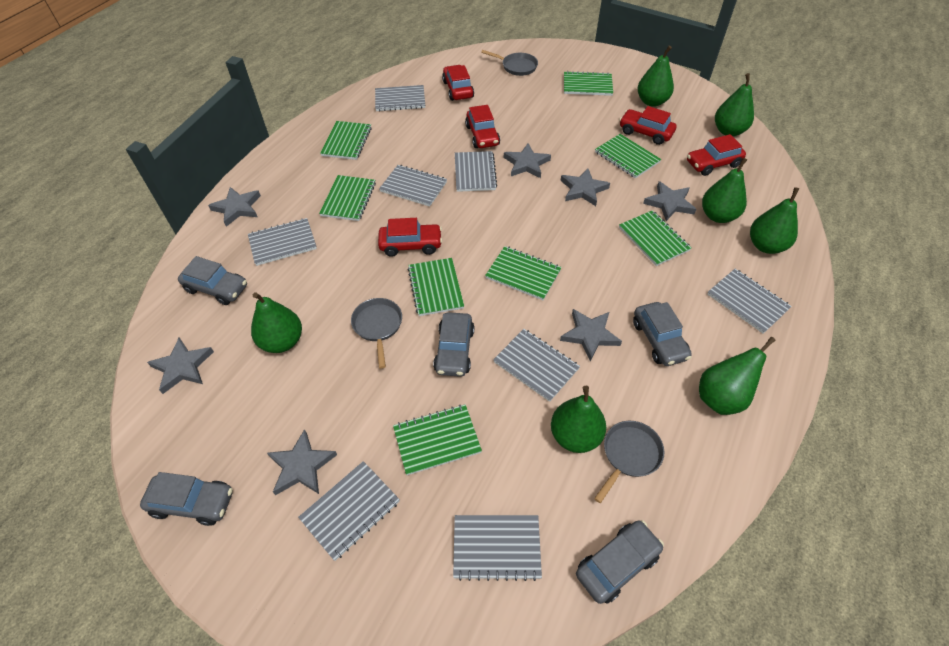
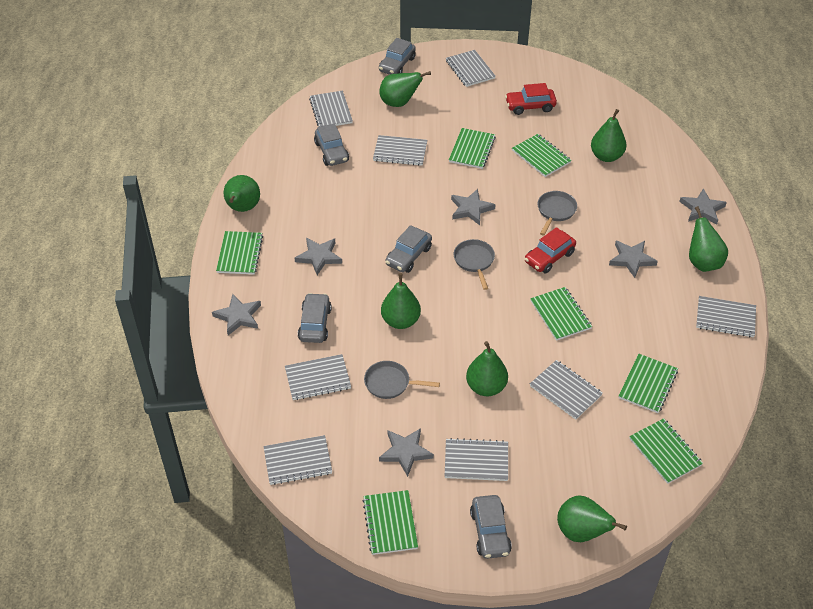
green notebook: [319,175,376,221] [320,121,372,160] [393,404,482,475] [408,258,464,316] [485,246,562,300] [564,71,613,96] [595,134,661,178] [619,210,691,266] = 8 -> [216,231,263,275] [362,490,418,555] [449,128,496,169] [512,134,572,177] [530,287,592,341] [619,354,678,413] [629,418,703,484] = 7
grey star: [147,338,214,394] [208,187,261,227] [267,429,337,495] [504,144,551,178] [560,168,610,206] [560,309,622,361] [643,181,696,221] = 7 -> [212,294,261,335] [295,238,342,275] [379,428,434,477] [451,189,495,225] [609,241,658,278] [679,188,727,225] = 6
red car: [378,218,442,257] [442,65,474,101] [465,105,500,148] [619,106,676,145] [687,134,746,176] = 5 -> [505,83,557,115] [525,227,576,274] = 2

